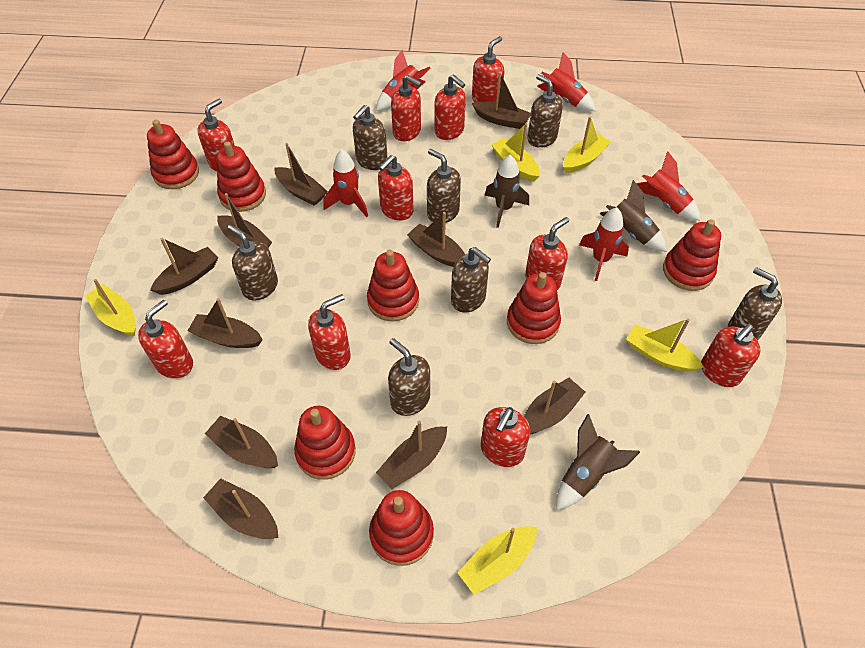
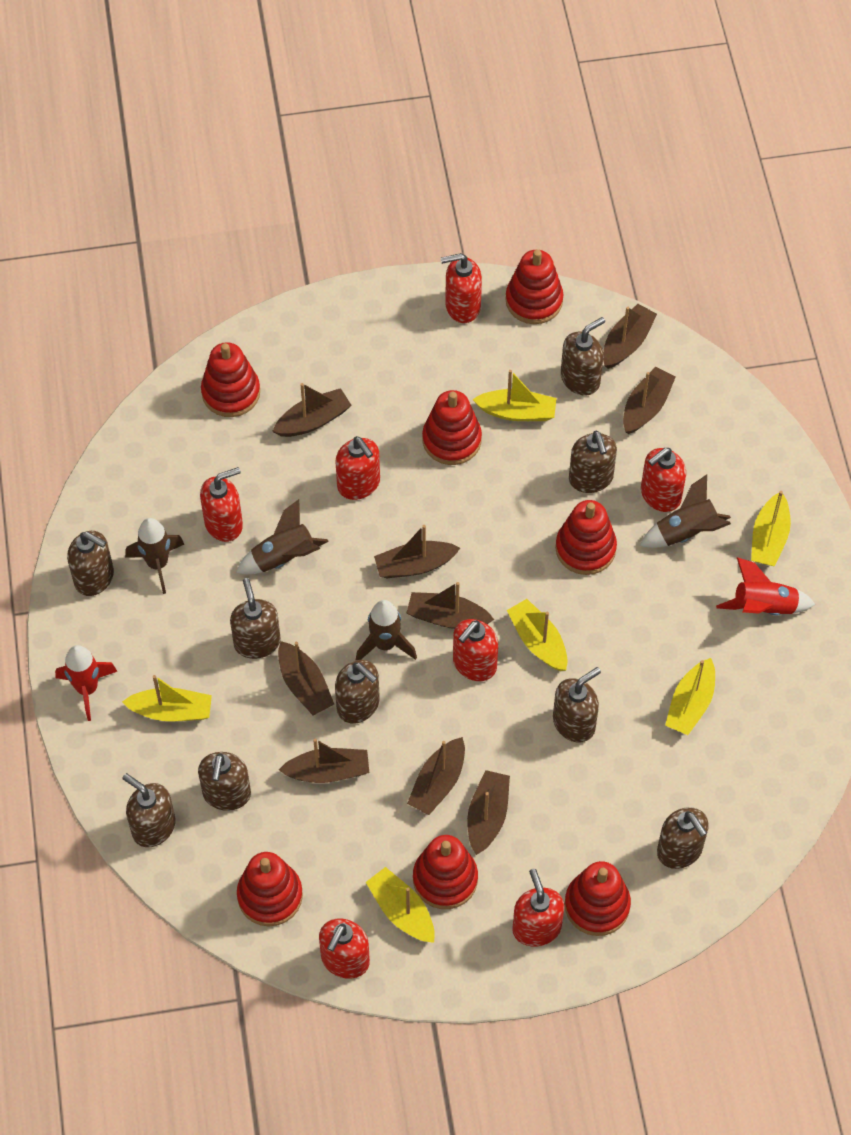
brown boat: [150,238,218,295] [188,298,263,348] [203,478,279,539] [205,416,278,468] [217,193,272,248] [274,143,328,206] [376,421,447,489] [407,212,466,267] [472,72,531,129] [524,378,585,435] = 10 -> [272,383,352,437] [278,641,334,716] [279,738,369,783] [374,525,460,578] [407,582,494,629] [407,737,465,815] [467,770,510,855] [603,304,657,369] [623,367,676,434] = 9
brown rocket: [485,155,529,228] [556,414,640,510] [599,180,667,252] = 3 -> [125,518,184,594] [236,499,329,574] [355,600,417,661] [640,475,731,548] = 4
brown soap dispenser: [228,225,278,301] [353,105,388,170] [388,338,430,416] [427,149,461,223] [451,247,491,313] [527,74,563,148] [728,267,782,340] = 7 -> [67,531,114,596] [122,773,176,847] [198,752,251,811] [230,578,281,659] [335,660,380,724] [553,667,601,742] [561,317,605,395] [569,431,617,493] [657,807,709,869] = 9
red rocket: [323,150,368,217] [376,50,431,111] [537,52,595,111] [579,207,629,281] [636,151,700,221] = 5 -> [55,645,118,721] [716,557,815,615] = 2
red soap dispenser: [138,300,193,379] [197,98,235,172] [308,294,351,370] [378,155,414,221] [391,75,422,141] [435,74,466,140] [472,36,504,102] [481,407,530,467] [525,217,569,290] [701,324,761,387] = 10 -> [200,467,243,542] [319,919,370,979] [336,436,380,500] [441,253,482,323] [453,619,498,681] [512,869,565,947] [641,448,686,512] = 7
yellow boat: [85,279,136,336] [458,526,537,595] [491,123,540,182] [563,117,611,173] [626,318,704,372] = 5 -> [122,675,212,721] [366,867,435,943] [472,370,556,421] [507,599,568,671] [665,658,715,735] [751,491,791,566] = 6

